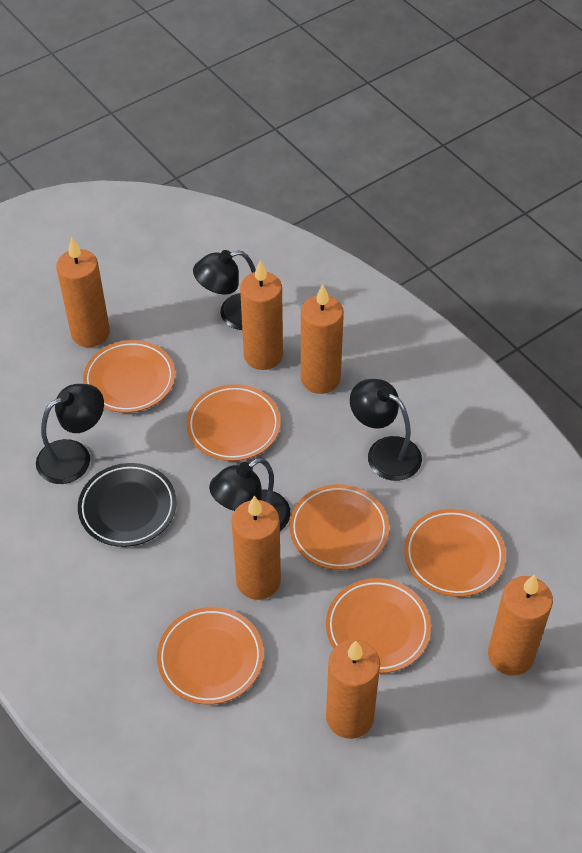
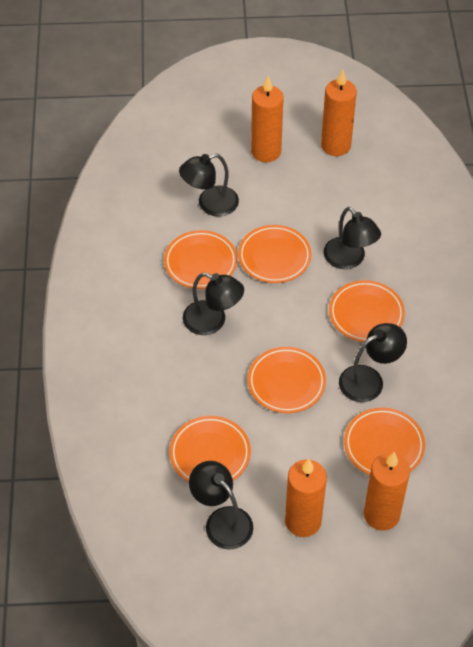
black lamp: [36,384,104,484] [193,250,255,330] [209,458,291,531] [350,379,422,481] = 4 -> [179,154,239,216] [183,273,244,335] [189,461,253,550] [324,207,381,269] [339,323,407,402] = 5
black plate: [78,463,177,547] = 1 -> none = 0
orange candle: [56,237,110,347] [231,496,281,600] [240,260,283,370] [301,285,344,394] [326,640,380,739] [488,574,553,676] = 6 -> [251,76,283,162] [285,459,327,537] [321,70,357,156] [364,452,410,531] = 4

